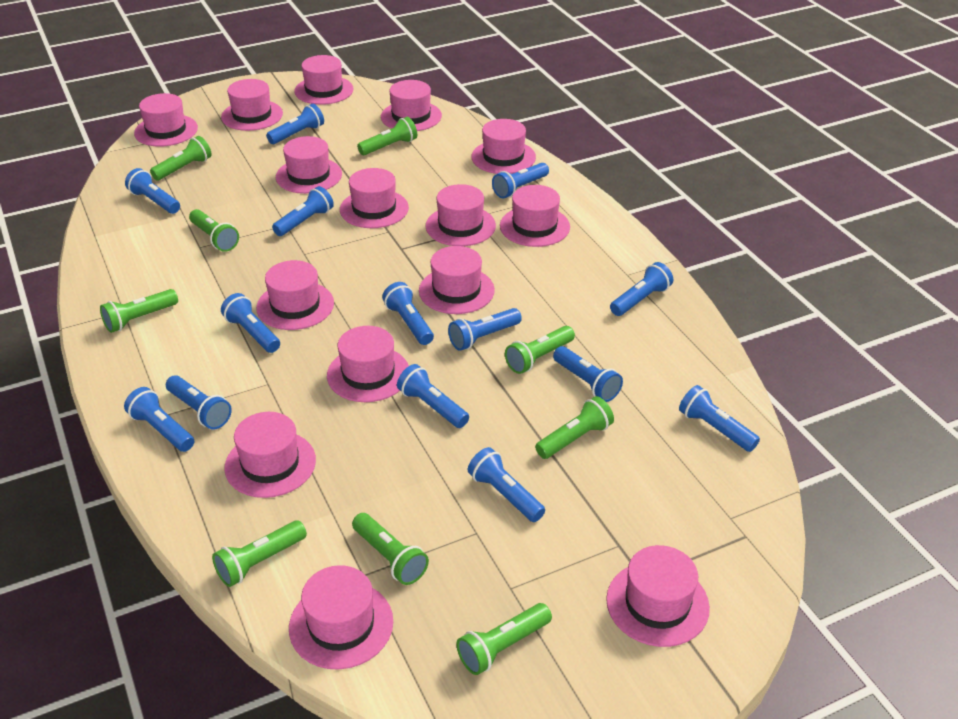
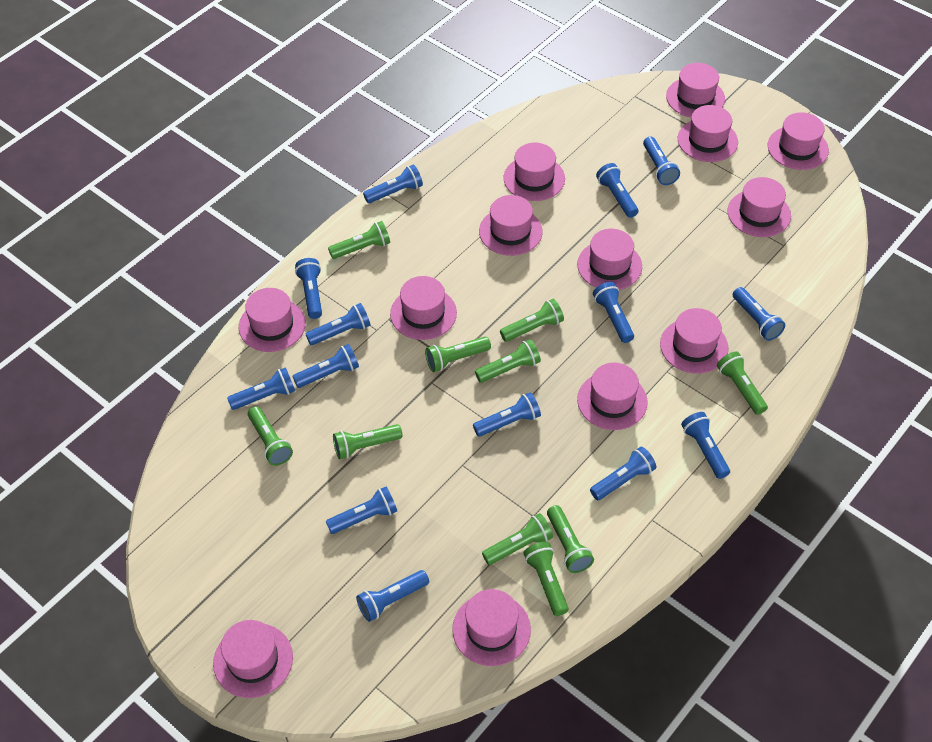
green flashlight: [100,289,178,333] [150,136,212,180] [189,209,239,252] [212,520,307,587] [352,513,429,585] [357,117,417,155] [457,603,552,675] [505,326,575,374] [535,396,614,459] = 9 -> [248,406,293,466] [328,221,390,259] [333,424,403,459] [425,337,491,372] [475,339,541,383] [482,513,553,565] [500,299,564,342] [523,542,569,616] [547,505,594,573] [717,351,768,415] = 10
pink hat: [134,93,198,147] [221,79,283,131] [224,412,316,498] [256,260,334,330] [276,136,342,194] [289,565,393,670] [294,55,354,105] [327,326,409,402] [340,168,409,228] [381,80,442,131] [419,246,495,314] [426,184,496,246] [471,119,536,174] [500,185,570,247] [606,545,710,647] = 15 -> [213,620,293,698] [239,288,306,352] [390,276,457,340] [452,589,531,666] [479,195,542,256] [504,143,565,201] [577,229,642,290] [577,362,648,430] [660,308,728,374] [666,63,725,117] [678,105,738,162] [727,177,791,237] [767,112,829,170] = 13

